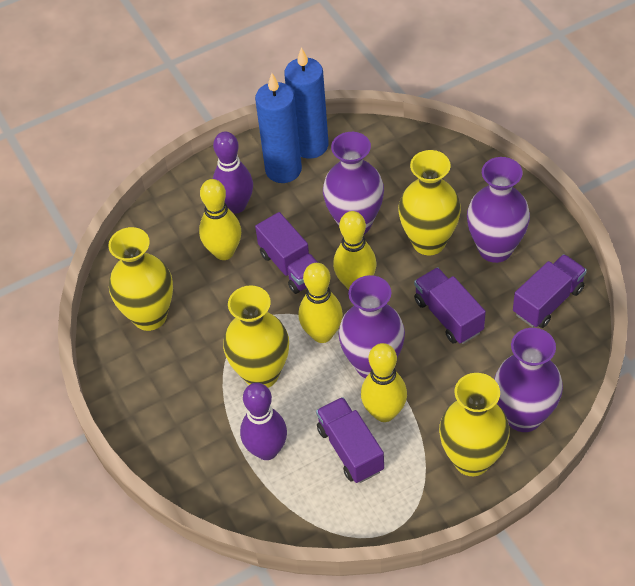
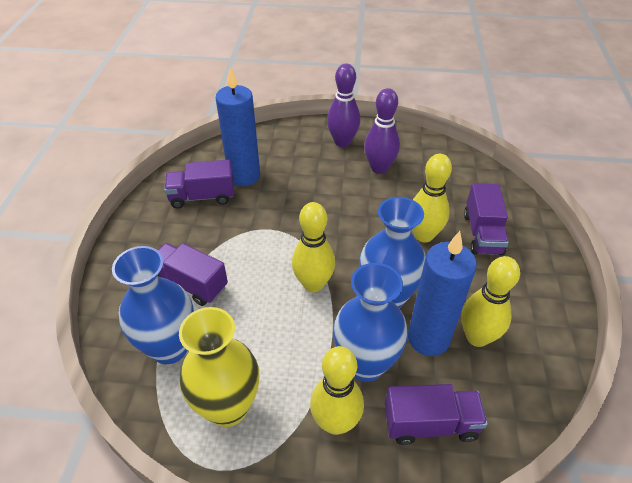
blue vase: none = 0 -> [112,246,194,364] [333,263,408,382] [359,197,426,309] = 3
purple vase: [323,132,384,234] [338,275,405,378] [467,157,530,263] [494,328,563,432] = 4 -> none = 0
yellow vase: [108,227,173,331] [223,286,289,388] [398,150,461,255] [439,373,510,476] = 4 -> [179,307,259,427] = 1

